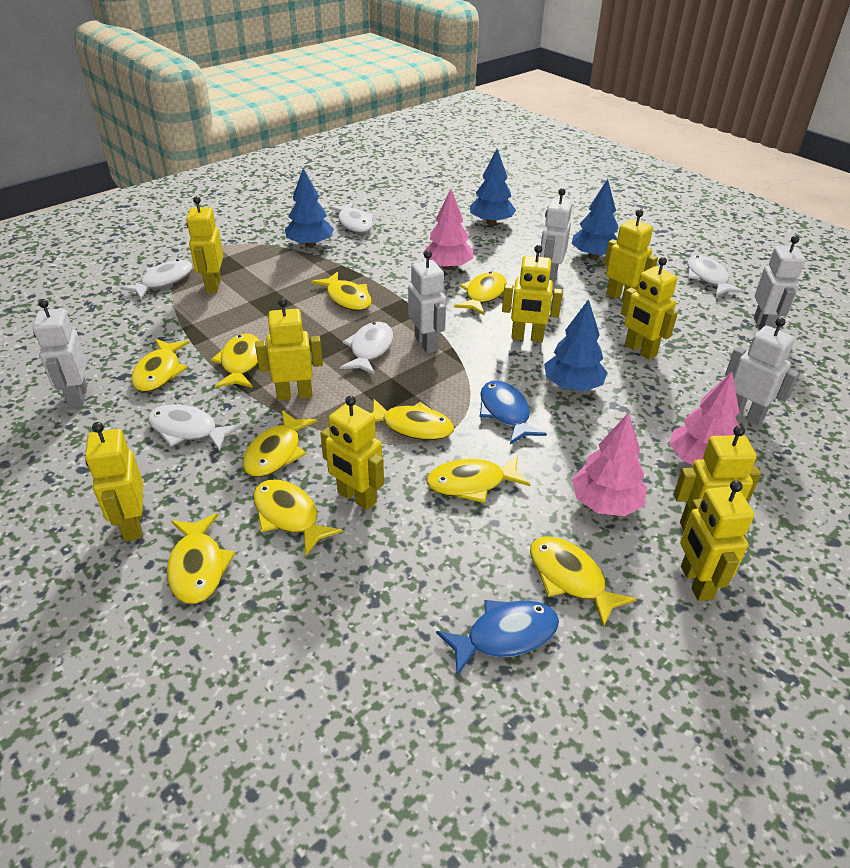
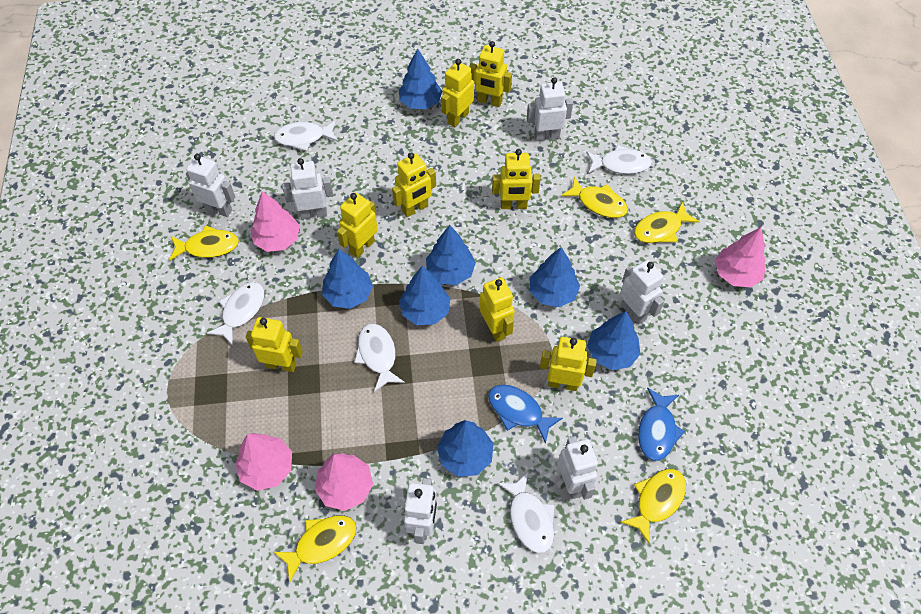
blue tree: [285,168,334,247] [470,149,516,225] [544,299,608,391] [571,179,618,259] = 4 -> [322,249,373,309] [399,48,442,109] [399,266,451,325] [426,225,476,285] [437,420,494,477] [530,247,580,307] [587,311,640,370] = 7
pink tree: [423,189,473,270] [572,412,647,516] [670,372,739,465] = 3 -> [235,433,292,491] [251,191,300,252] [315,453,373,511] [715,227,766,287] = 4
white robot: [33,299,87,408] [408,250,446,353] [539,188,572,282] [725,318,800,425] [754,236,805,331] = 5 -> [186,154,235,217] [282,158,333,220] [404,478,437,544] [527,77,573,141] [558,436,598,500] [620,260,664,325] = 6
yellow fish: [131,339,190,392] [167,513,235,604] [211,334,260,388] [243,410,317,477] [253,479,343,556] [311,272,372,311] [371,399,454,440] [426,455,530,503] [454,271,507,316] [530,537,637,627] = 10 -> [169,225,239,261] [274,515,357,583] [561,177,628,218] [621,469,686,544] [634,202,700,243] = 5
yellow robot: [85,422,143,541] [186,196,223,293] [255,298,323,401] [320,396,384,510] [502,245,563,342] [604,210,658,302] [621,257,678,360] [674,426,761,531] [680,480,754,601] = 9 -> [246,317,303,372] [337,193,378,258] [392,153,436,217] [441,59,474,127] [469,41,512,107] [480,277,514,342] [492,149,541,209] [540,337,597,391] = 8

